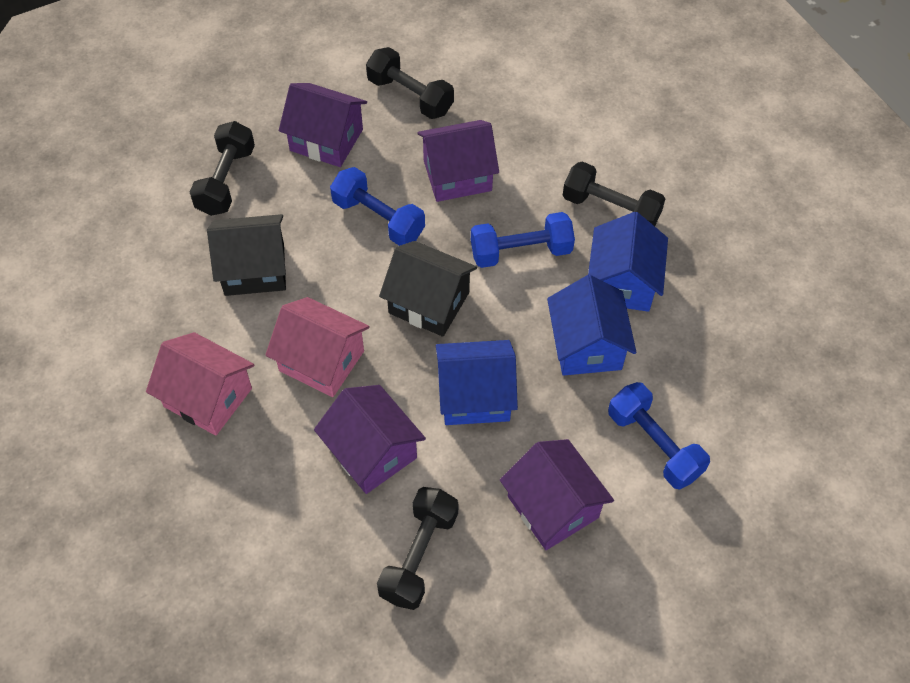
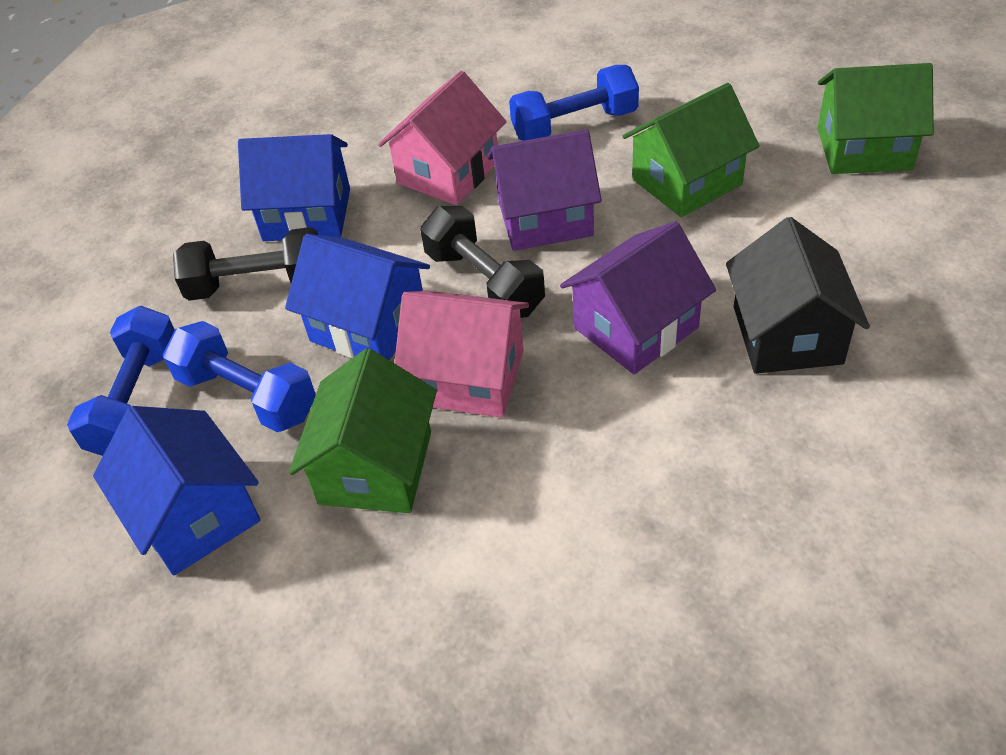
black dumbbell: [190,121,255,216] [366,47,454,119] [377,487,458,610] [563,162,665,226] = 4 -> [173,227,318,301] [420,206,545,318] = 2
black house: [207,214,286,296] [379,241,477,337] = 2 -> [726,217,870,374] = 1
green house: none = 0 -> [289,348,437,513] [622,83,759,217] [818,63,934,174] = 3
purple house: [279,83,367,167] [314,385,426,494] [417,120,499,202] [500,439,614,550] = 4 -> [487,129,602,251] [560,221,716,374] = 2

